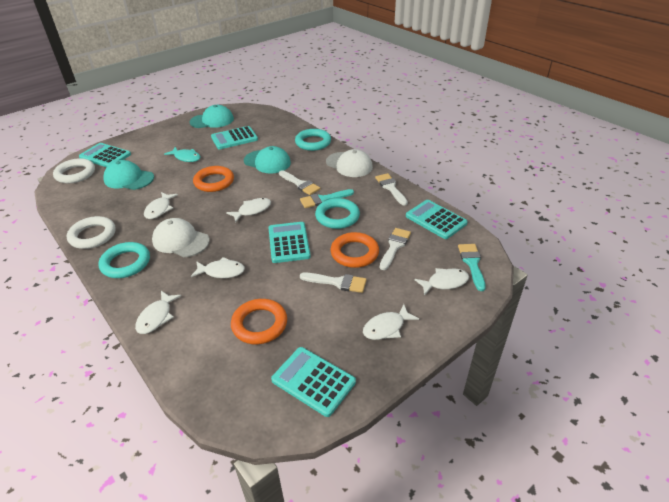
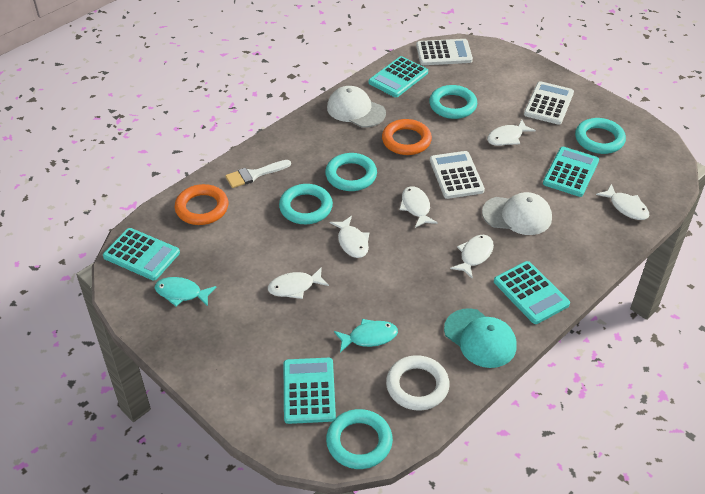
orange ring: [193,166,234,192] [231,299,287,344] [331,232,379,268] = 3 -> [175,184,228,225] [382,119,432,155] = 2
turquoise brush: [300,189,354,208] [458,244,486,291] = 2 -> none = 0
turquoise cap: [103,160,154,190] [190,105,234,128] [244,146,291,173] = 3 -> [444,308,517,368] = 1
turquoise fish: [164,147,200,162] = 1 -> [155,277,216,306] [334,319,398,353] = 2
turquoise ring: [98,242,150,278] [295,129,331,151] [315,198,360,229] = 3 -> [279,184,333,224] [325,153,377,191] [326,409,393,469] [429,85,477,119] [575,118,626,154] = 5
white brush: [279,170,320,195] [300,273,367,293] [375,173,408,206] [380,228,411,270] = 4 -> [225,160,291,188] = 1
white calculator: none = 0 -> [416,39,473,65] [430,151,485,199] [524,81,574,125] = 3
white ring: [53,158,95,183] [67,216,116,249] = 2 -> [386,355,450,411] = 1

